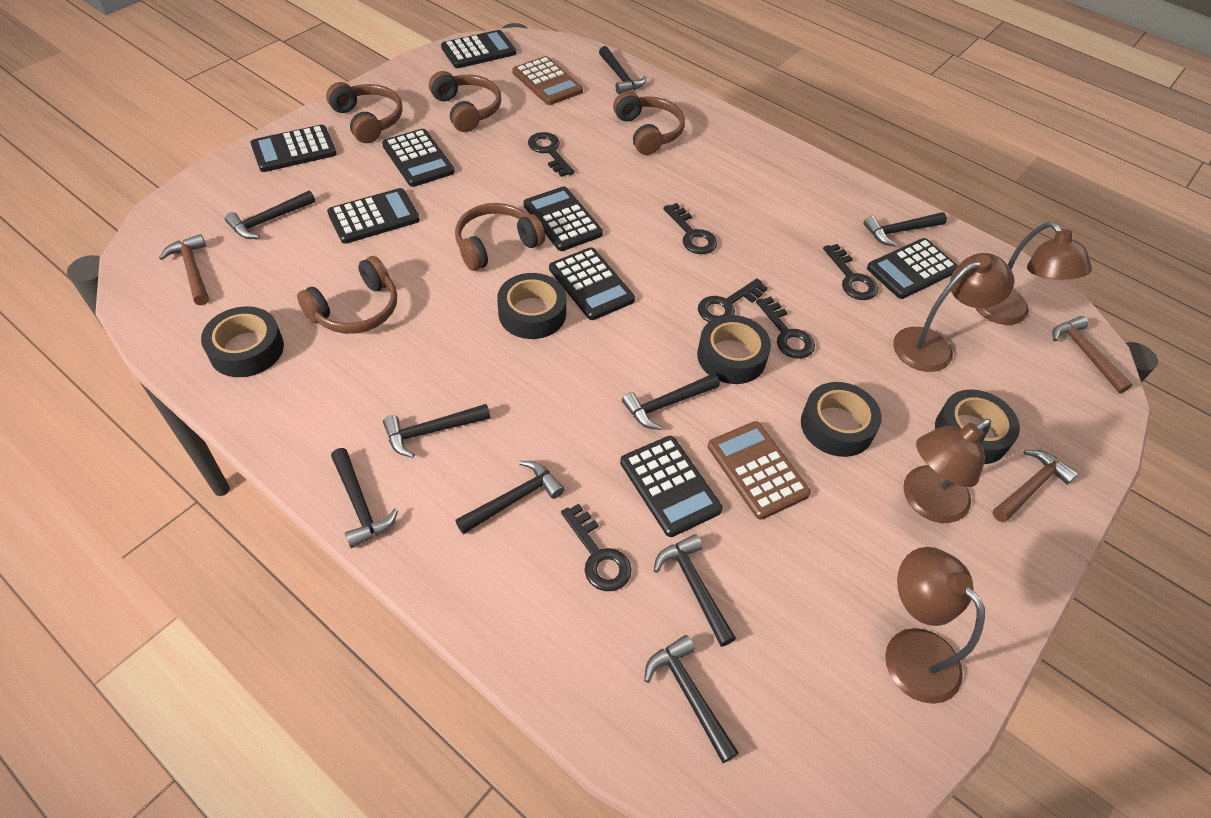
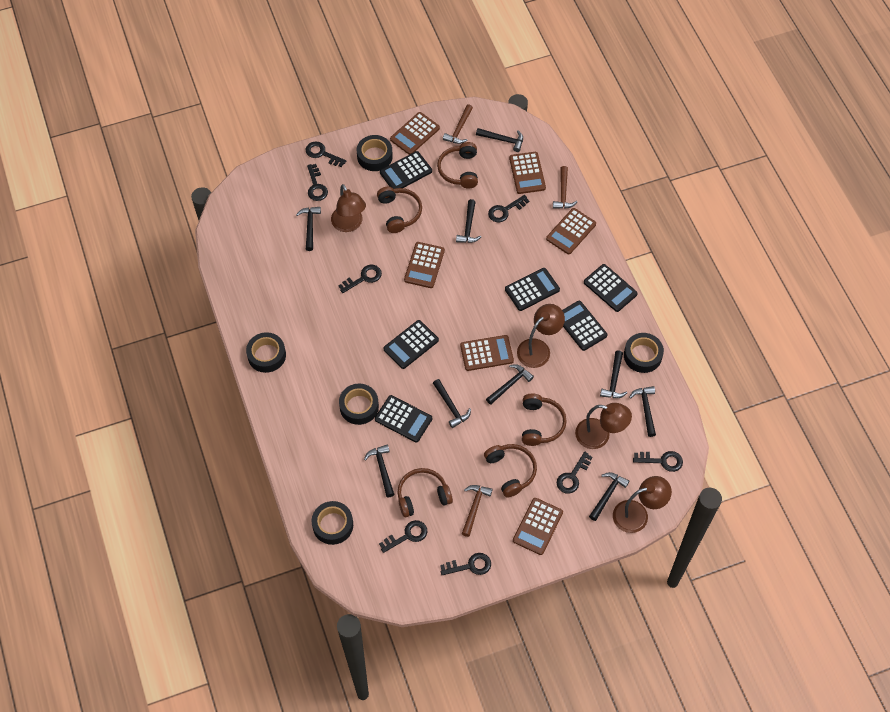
black calculator: [250,125,337,172] [327,188,420,244] [382,129,455,187] [441,30,516,68] [524,186,603,251] [549,247,635,320] [620,436,723,537] [867,238,958,299] = 8 -> [375,395,432,442] [380,151,432,189] [384,320,439,369] [505,268,560,311] [562,301,607,351] [584,264,638,312] = 6
black key: [528,132,575,177] [561,504,632,591] [663,203,717,254] [698,278,767,322] [756,296,815,359] [823,244,878,300] = 6 -> [306,141,346,167] [307,164,328,201] [338,265,382,293] [379,520,427,553] [440,553,491,575] [488,195,529,222] [557,452,593,494] [633,451,683,472] = 8
brown calculator: [512,56,583,105] [708,421,811,520] = 2 -> [390,112,440,155] [404,242,445,288] [460,335,514,371] [509,152,546,194] [513,498,563,555] [546,208,596,254] = 6

